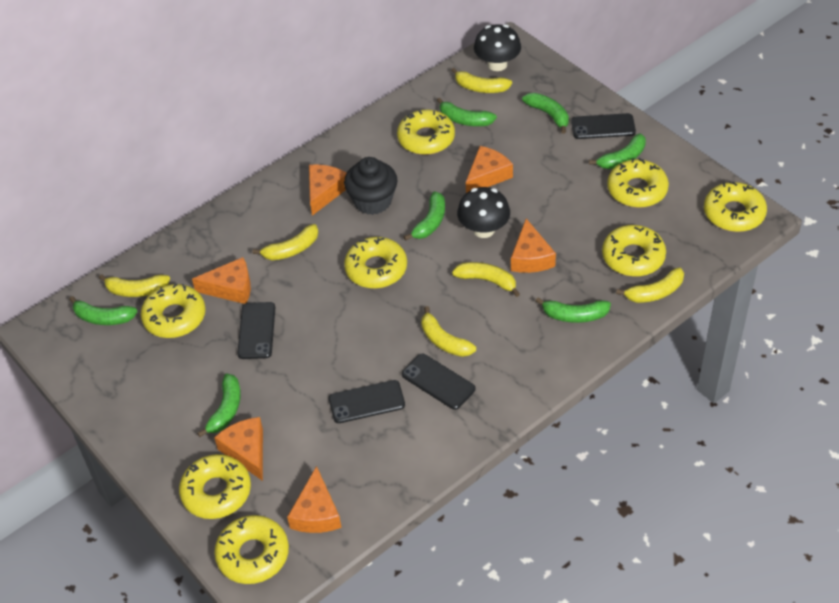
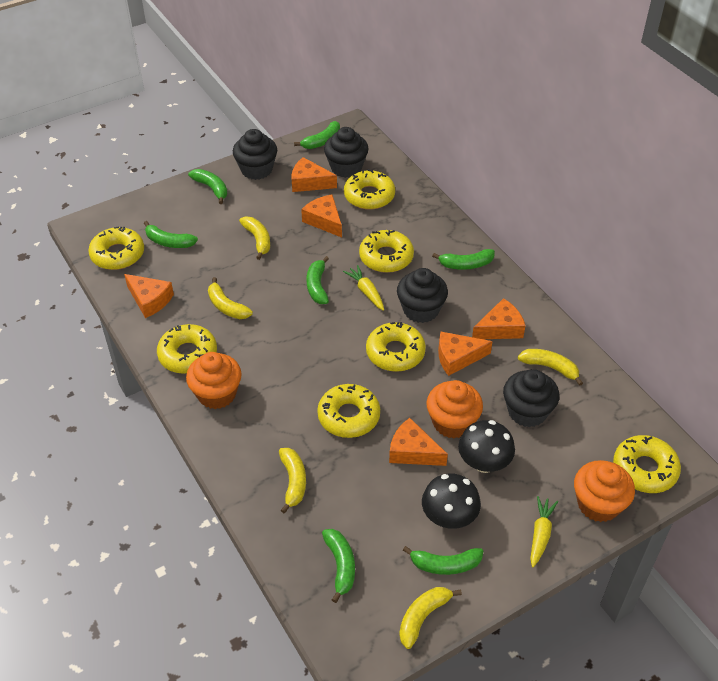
black cupcake: [344,157,398,215] = 1 -> [233,129,277,180] [324,127,369,178] [397,268,448,323] [503,369,560,427] = 4
black phone: [237,302,275,359] [329,380,405,423] [402,354,475,410] [571,113,636,139] = 4 -> none = 0
orange cupcake: none = 0 -> [186,352,242,409] [426,380,483,438] [574,460,635,522] = 3
yellow banana: [99,274,170,297] [253,224,319,260] [421,306,476,357] [451,68,512,93] [452,262,520,297] [616,267,684,303] = 6 -> [208,277,253,319] [239,217,270,260] [279,448,306,513] [399,587,462,649] [518,349,583,386] = 5
yellow carrot: none = 0 -> [343,265,384,311] [530,496,558,568] = 2
yellow donut: [141,284,206,338] [179,454,251,519] [214,515,289,584] [344,237,407,289] [397,110,455,155] [602,225,666,277] [607,158,669,208] [704,181,767,232] = 8 -> [89,227,144,270] [157,324,217,374] [317,384,380,438] [344,169,395,210] [359,230,414,273] [366,322,426,372] [613,435,681,493] = 7

